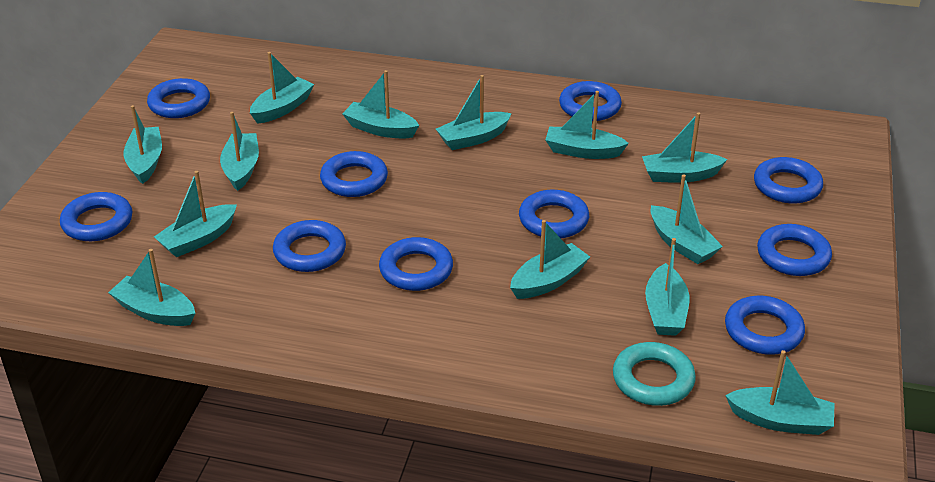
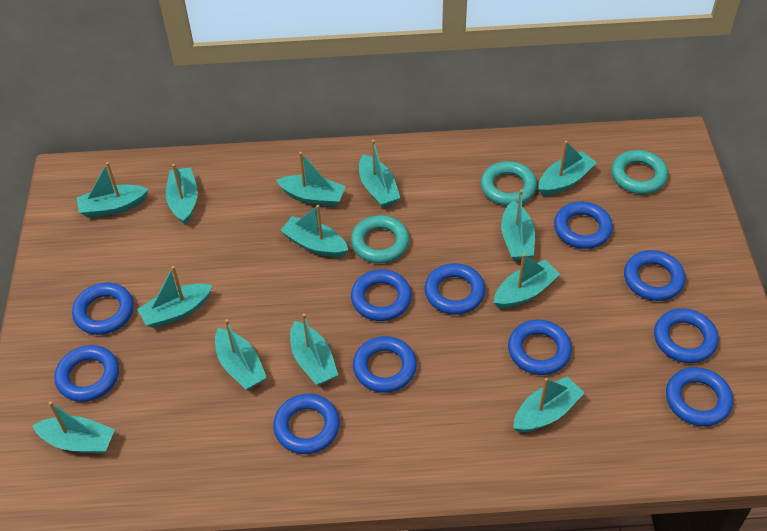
blue ring: [60,192,132,241] [147,78,210,118] [273,220,346,272] [320,151,388,197] [379,237,453,291] [519,190,589,238] [559,81,622,121] [725,296,805,355] [754,157,823,203] [757,224,832,276] = 10 -> [54,345,119,402] [72,283,134,335] [273,394,340,454] [351,269,412,321] [353,336,417,393] [425,263,485,315] [508,320,572,375] [554,201,613,249] [624,250,686,301] [654,308,719,363] [666,367,733,426] = 11
turquoise ring: [613,342,696,406] = 1 -> [351,215,409,263] [481,161,537,206] [611,150,668,194] = 3

